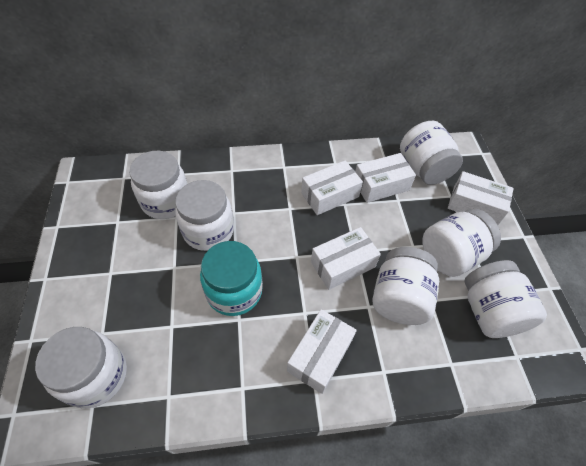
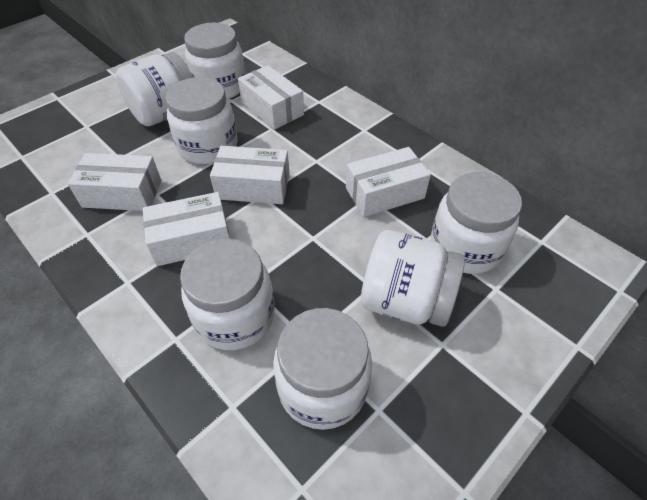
turquoise jar: [200,241,263,316] = 1 -> none = 0

